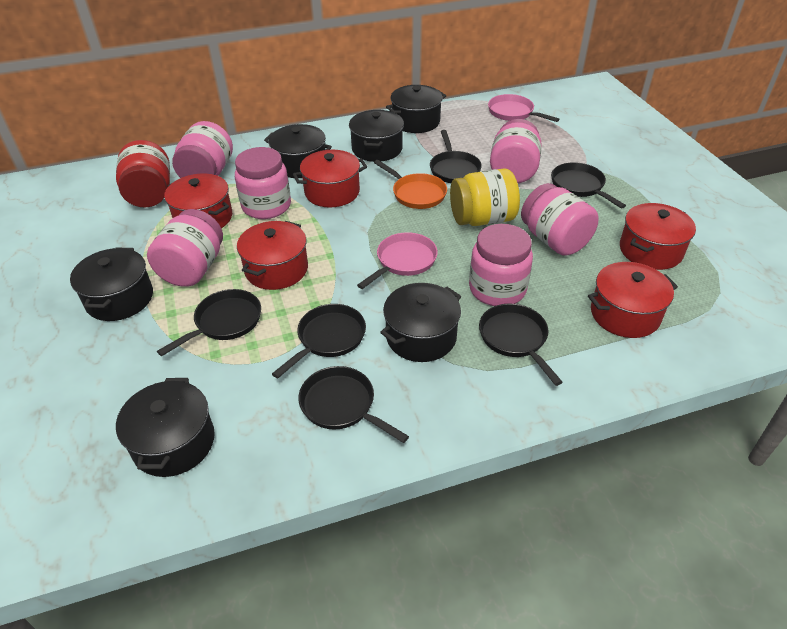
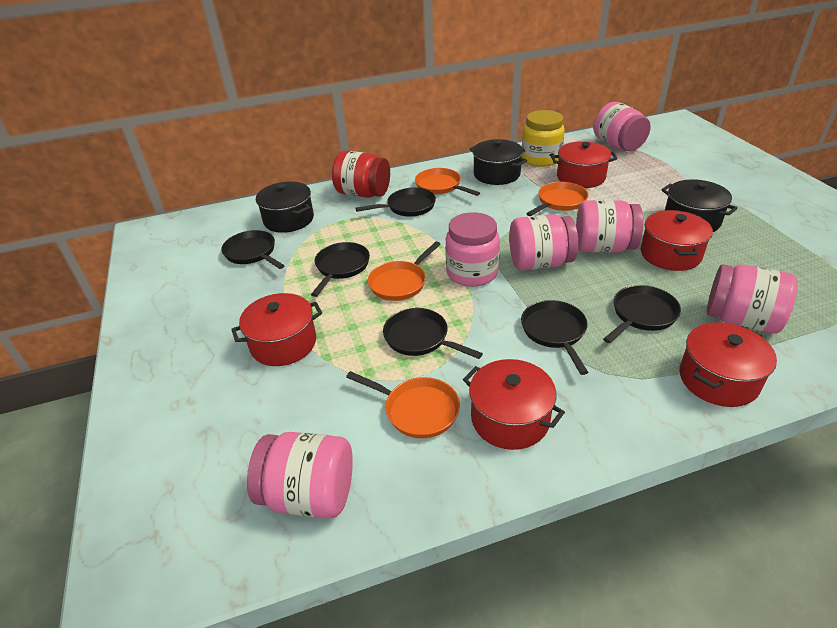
black pot: [70,248,153,321] [116,378,215,477] [264,124,332,178] [349,110,404,162] [380,283,461,362] [386,85,446,133] = 6 -> [256,182,314,233] [470,139,527,185] [661,179,738,232] = 3
orange pan: [374,160,447,209] = 1 -> [346,371,460,438] [368,242,441,301] [415,168,480,196] [526,182,589,216] = 4
pink pan: [357,232,438,289] [488,94,559,122] = 2 -> none = 0

